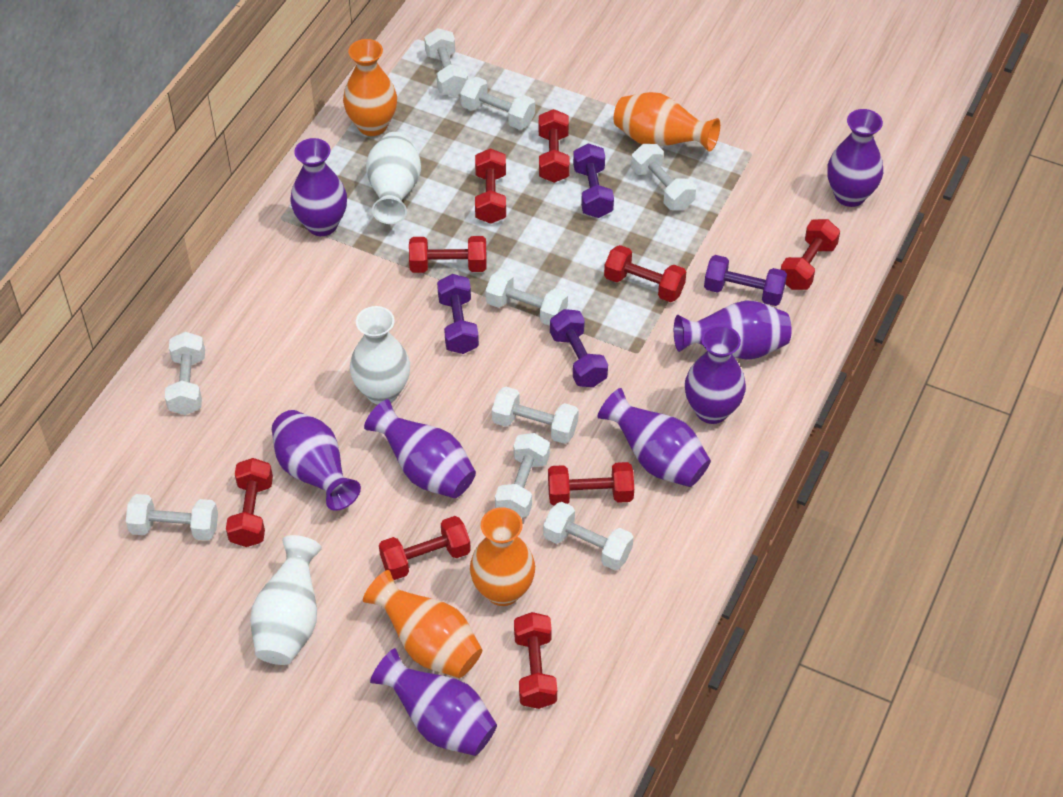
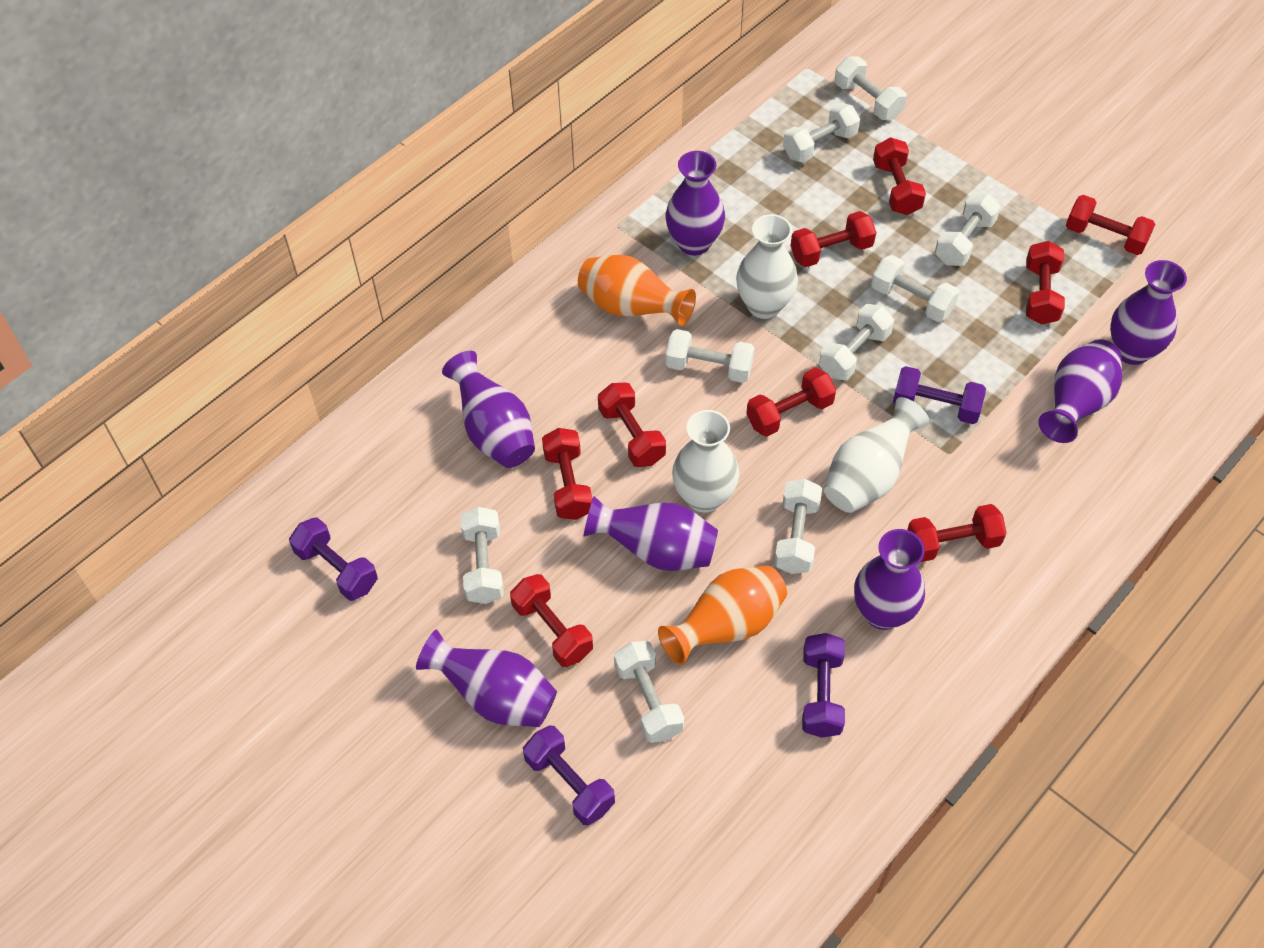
orange vase: [343,39,397,136] [363,570,482,678] [470,507,535,606] [614,92,720,152] = 4 -> [578,255,696,326] [658,565,787,665] = 2
purple vase: [272,410,361,511] [291,138,347,236] [364,399,476,498] [370,648,497,756] [598,388,711,487] [674,300,792,360] [685,325,746,424] [827,109,883,207] = 8 -> [416,629,557,727] [442,351,535,468] [583,496,718,571] [665,151,725,255] [854,529,925,630] [1038,339,1122,443] [1110,260,1187,365] = 7

